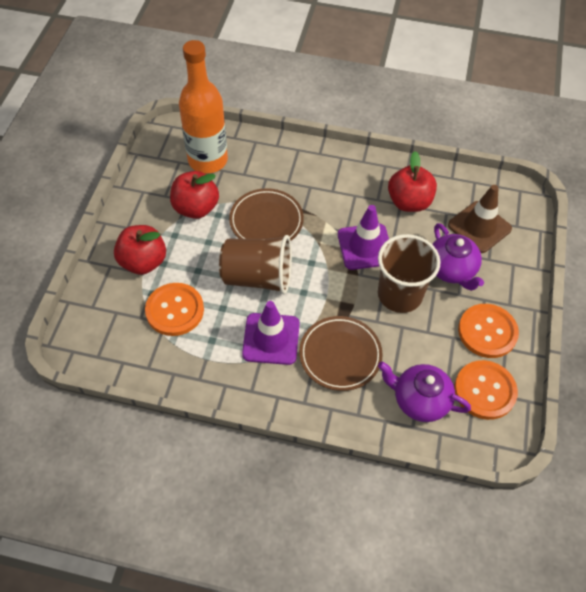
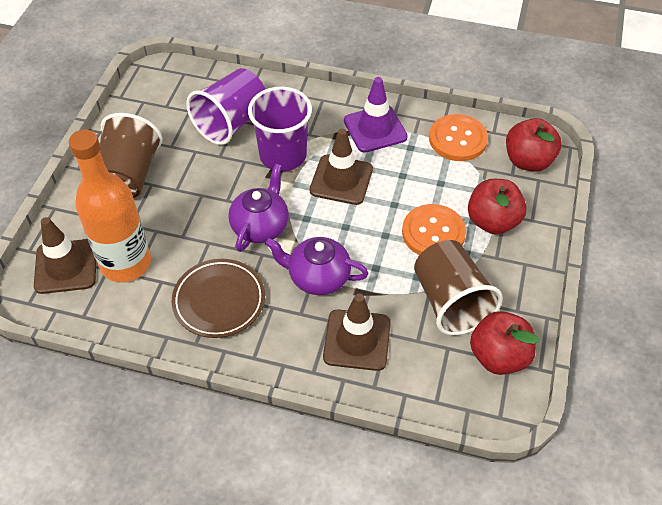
brown plate: [229,188,304,240] [299,316,383,391] = 2 -> [172,259,265,338] = 1
brown traffic cone: [448,185,512,253] = 1 -> [34,217,96,294] [310,129,373,205] [323,293,391,371] = 3
orange button: [145,283,204,336] [454,360,518,420] [458,304,519,358] = 3 -> [402,204,466,255] [429,114,488,161] = 2
purple cup: none = 0 -> [186,68,265,145] [248,87,312,171] = 2
purple traffic cone: [242,301,300,365] [338,205,389,270] = 2 -> [344,77,408,153] = 1

